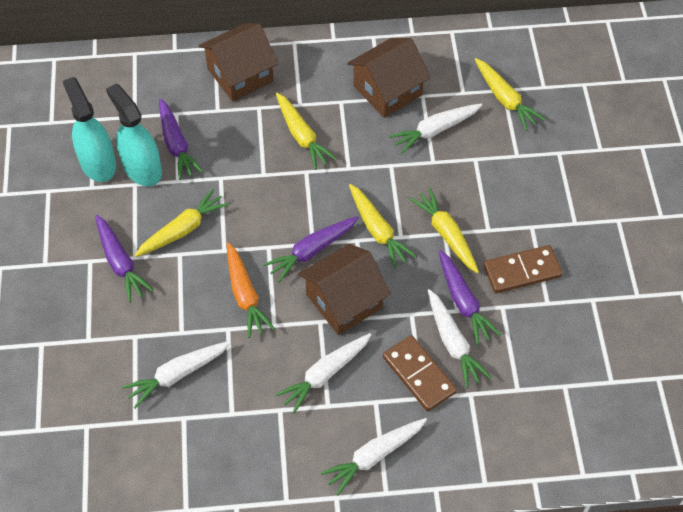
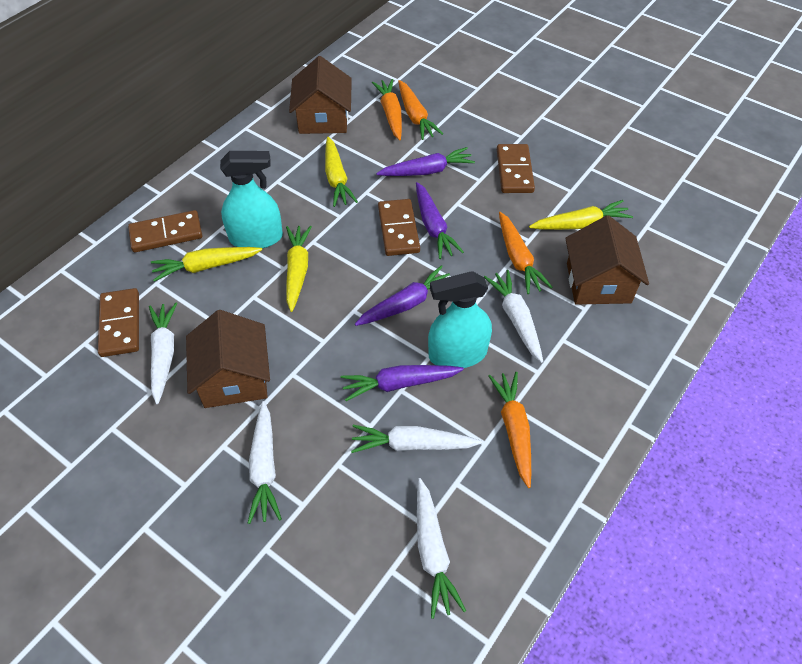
brown domino: [383,335,457,412] [483,245,563,293] = 2 -> [98,288,139,357] [128,210,202,252] [378,199,420,256] [497,144,535,193] = 4
orange carrot: [227,242,275,338] = 1 -> [372,79,402,140] [398,80,443,140] [488,372,531,488] [499,212,553,294] = 4
yellow carrot: [134,188,229,257] [276,93,337,170] [349,184,417,269] [409,188,479,273] [475,58,545,131] = 5 -> [151,247,262,282] [286,226,312,312] [325,137,358,207] [529,200,633,230] = 4

